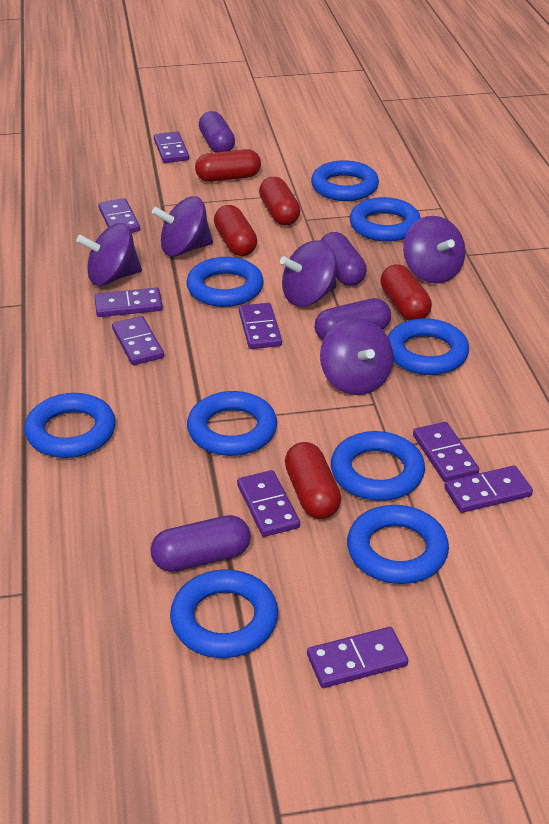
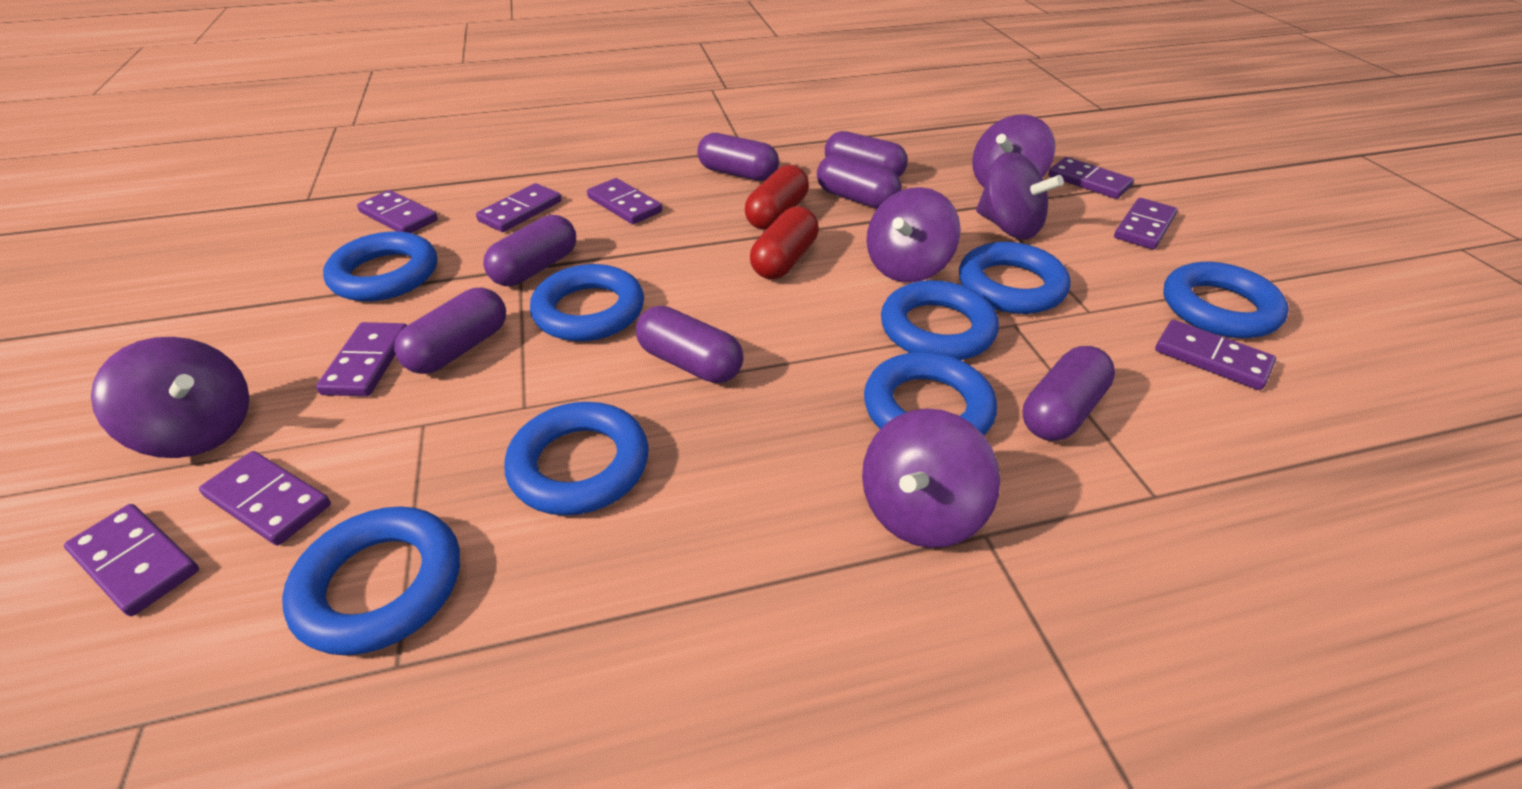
blue ring: [24,393,116,458] [170,569,278,658] [186,257,264,307] [187,391,277,456] [311,160,379,201] [331,431,425,501] [347,505,449,584] [350,197,421,242] [388,318,469,375] = 9 -> [282,506,460,656] [323,231,437,301] [504,402,649,515] [530,264,644,341] [864,352,997,435] [881,280,999,360] [959,242,1070,314] [1163,262,1289,338] = 8
purple capsule: [150,515,251,572] [199,111,235,153] [315,298,391,340] [321,232,367,286] = 4 -> [394,288,506,374] [483,215,576,286] [636,306,744,383] [697,133,779,181] [817,154,902,208] [825,131,908,177] [1023,346,1115,441] = 7
red capsule: [195,149,261,182] [214,205,257,256] [259,177,301,225] [285,442,341,519] [380,264,432,320] = 5 -> [745,165,809,230] [750,206,819,279] = 2

